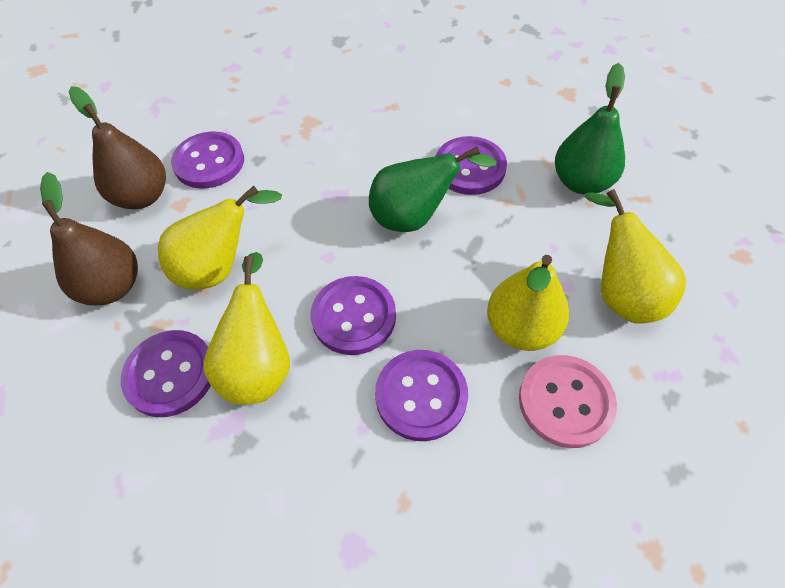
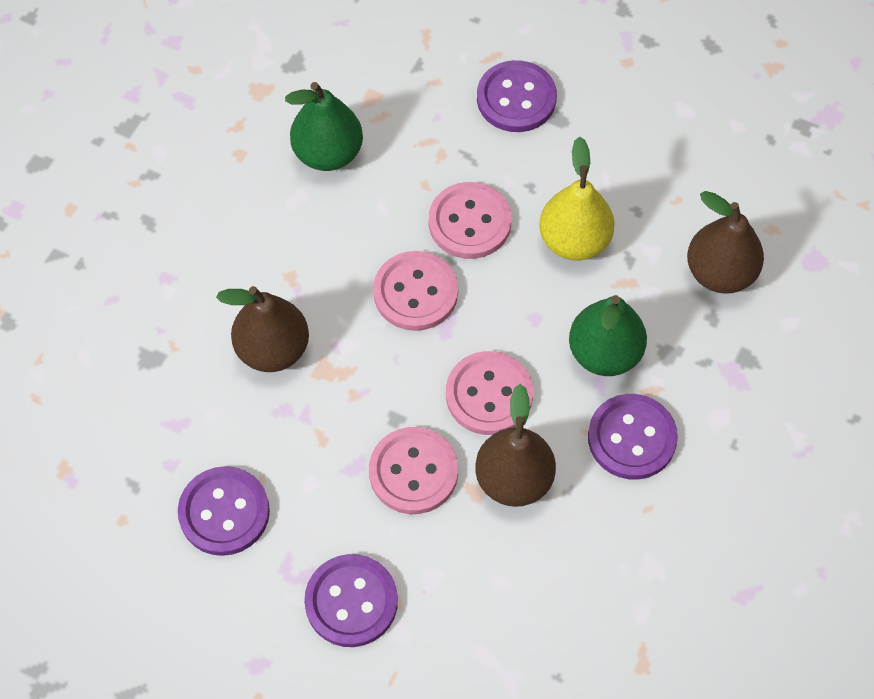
brown pear: [40,172,138,305] [68,86,166,209] = 2 -> [216,286,309,372] [475,384,556,507] [687,191,764,294] = 3
pink button: [519,355,617,448] = 1 -> [369,427,458,514] [373,251,458,331] [429,182,512,259] [446,351,533,435] = 4
purple button: [121,330,211,417] [171,131,244,189] [311,276,396,355] [375,350,468,441] [436,136,507,195] = 5 -> [178,466,270,556] [304,554,398,647] [477,60,557,132] [588,394,678,480] = 4
yellow pear: [158,186,282,290] [203,252,290,405] [487,255,569,351] [585,189,686,324] = 4 -> [539,136,615,261] = 1

